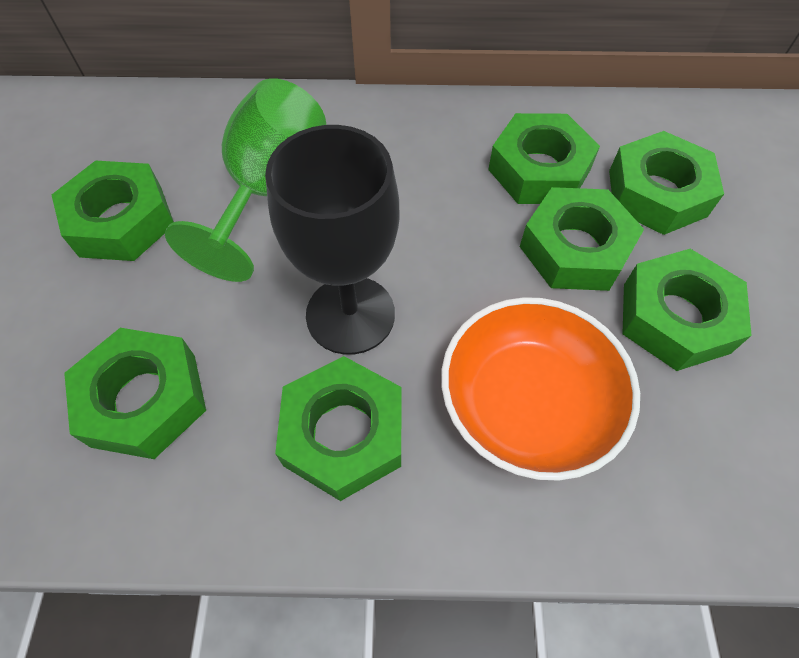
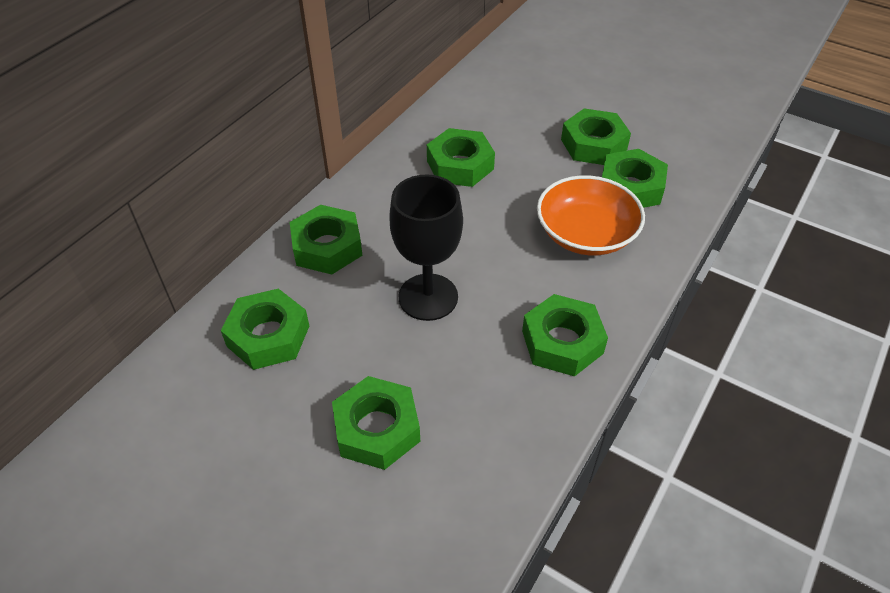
green goblet: [165,79,326,282] = 1 -> none = 0

